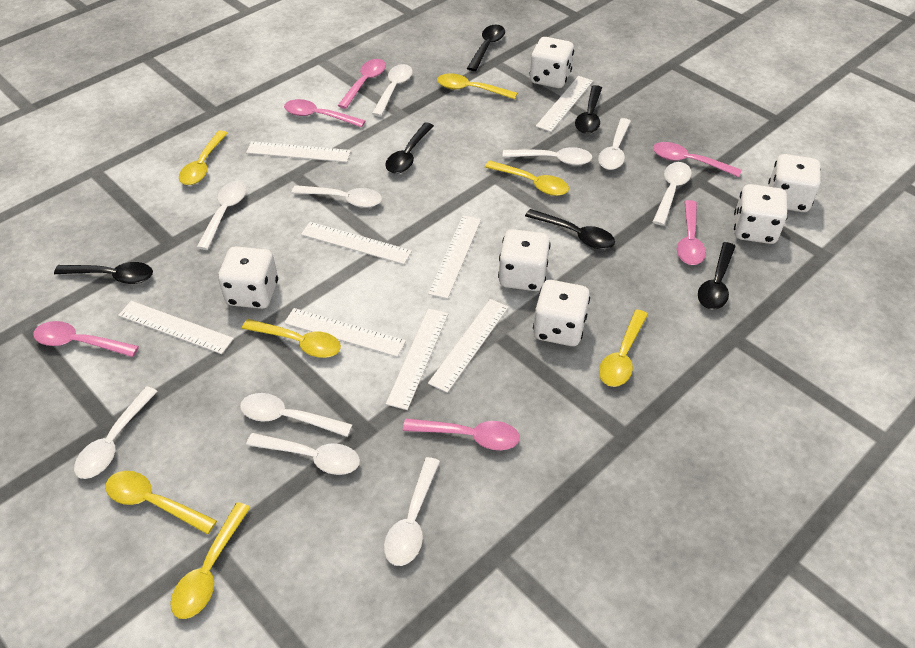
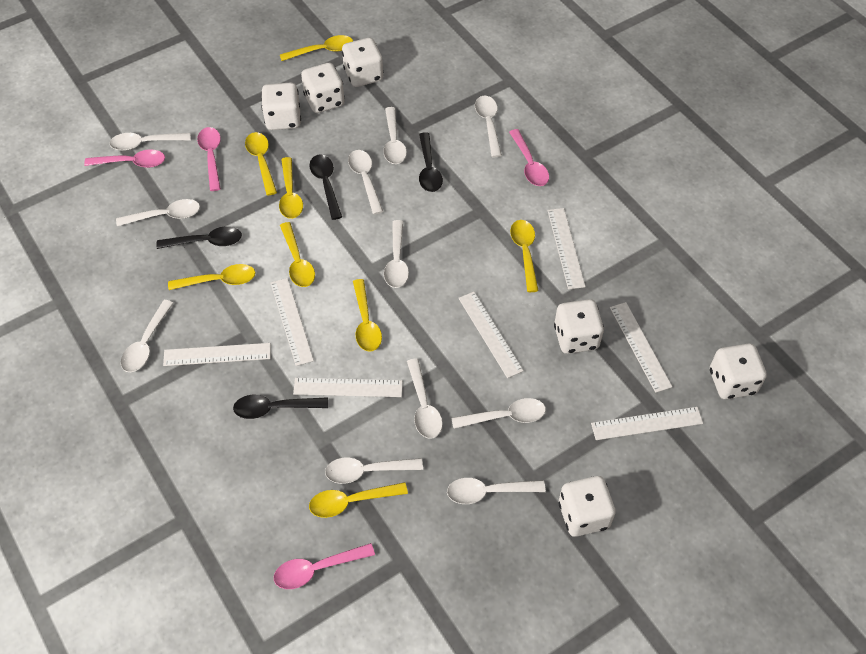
black spoon: [54,262,153,284] [385,123,434,174] [467,25,505,71] [525,209,615,249] [575,85,602,134] [698,242,736,310] = 6 -> [156,226,242,249] [233,395,328,419] [309,154,342,220] [419,132,443,192] = 4
pink spoon: [33,321,139,357] [284,99,365,127] [337,59,386,109] [403,418,520,450] [653,142,742,177] [677,200,706,265] = 6 -> [84,149,165,168] [197,127,221,191] [274,543,375,589] [509,129,549,186] = 4
white ruler: [118,301,234,354] [246,141,351,162] [284,308,406,357] [301,222,412,264] [386,309,448,410] [428,215,481,299] [428,299,509,393] [536,76,593,132] = 8 -> [163,343,271,366] [271,278,314,366] [293,378,403,397] [458,292,524,378] [547,208,586,289] [591,407,703,440] [610,302,673,393] = 7
white spoon: [74,386,158,479] [197,181,247,250] [240,393,352,437] [246,433,360,475] [292,185,382,208] [372,64,413,116] [384,457,440,566] [503,147,593,165] [598,118,631,170] [653,162,692,226] = 10 -> [109,133,191,151] [116,199,200,226] [121,300,174,372] [325,458,423,484] [348,150,383,215] [383,107,407,164] [384,220,409,288] [407,358,443,438] [447,478,546,504] [452,398,546,429] [475,96,502,157] = 11
yellow spoon: [105,471,217,534] [170,502,251,619] [179,130,228,185] [242,319,341,358] [437,73,517,99] [485,161,569,196] [599,309,648,387] = 7 -> [168,264,256,290] [245,132,277,196] [279,157,303,219] [280,35,353,61] [280,222,315,287] [309,482,408,518] [353,279,382,351] [510,220,539,292] = 8

